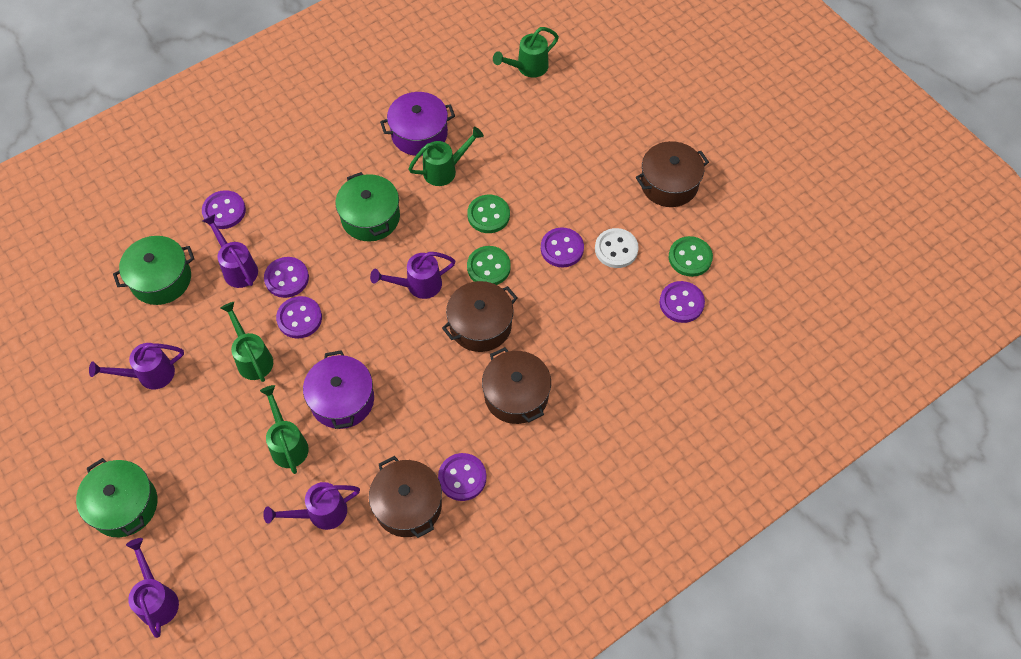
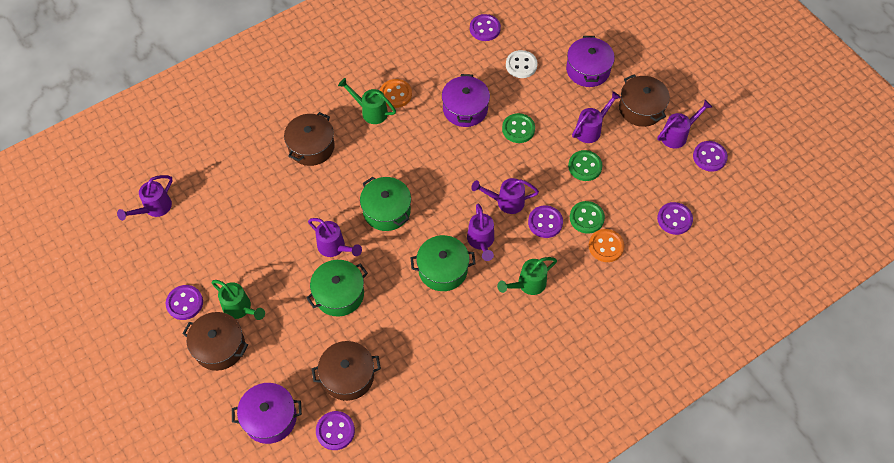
green watering can: [220,302,273,382] [260,385,309,474] [408,127,484,186] [493,27,559,78] = 4 -> [211,280,265,320] [338,78,396,124] [497,257,557,295] = 3
orange button: none = 0 -> [380,79,412,108] [589,229,624,262] = 2
purple pot: [303,350,374,429] [380,92,455,156] = 2 -> [232,383,302,444] [442,74,490,127] [566,36,615,87] = 3
purple watering can: [89,343,184,389] [126,538,179,638] [203,214,258,288] [263,482,360,530] [370,252,456,299] = 5 -> [117,175,173,221] [308,218,362,257] [467,203,494,261] [471,178,539,214] [572,91,621,143] [657,100,712,149] = 6

